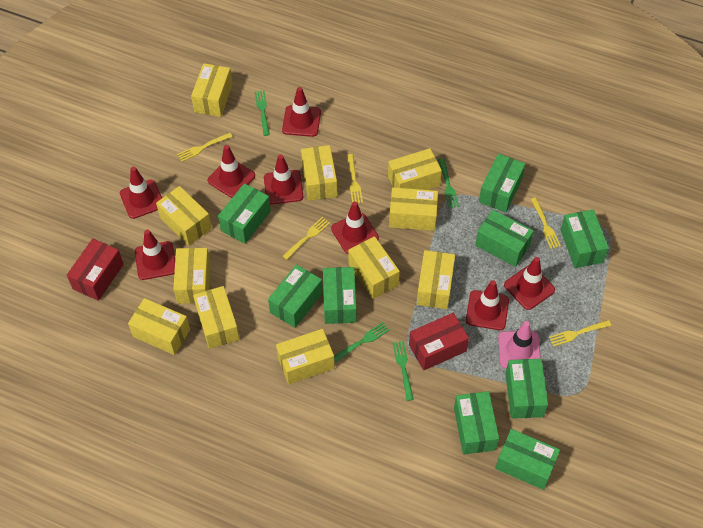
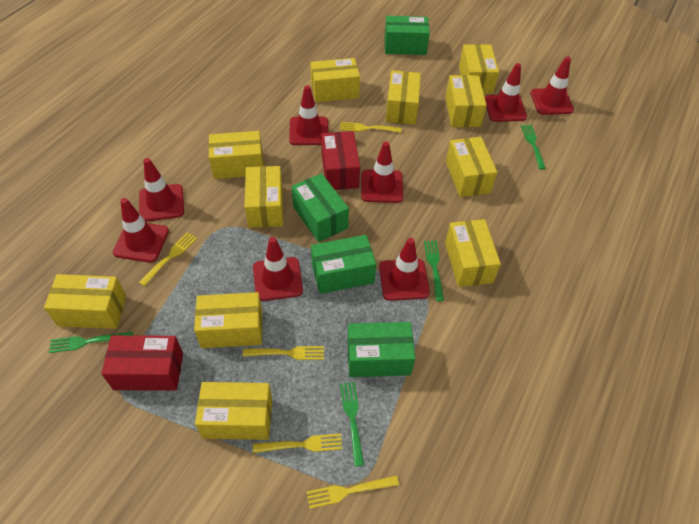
green box: [218,183,271,244] [268,264,323,328] [323,267,356,324] [454,391,499,454] [475,210,534,267] [479,154,525,213] [495,429,560,490] [505,359,548,419] [561,209,609,268] = 9 -> [292,173,349,242] [311,235,376,294] [347,322,415,377] [384,16,430,55] = 4
pink traffic cone: [498,321,541,369] = 1 -> none = 0

